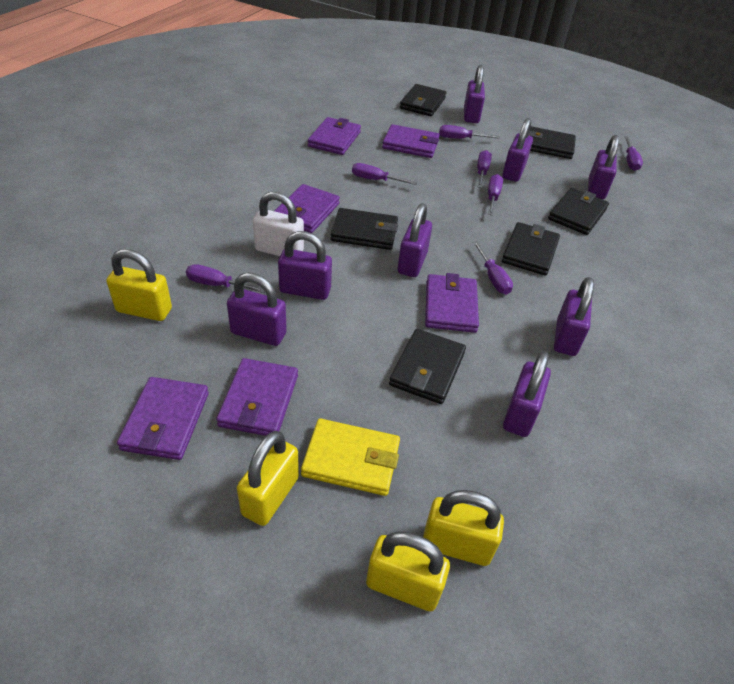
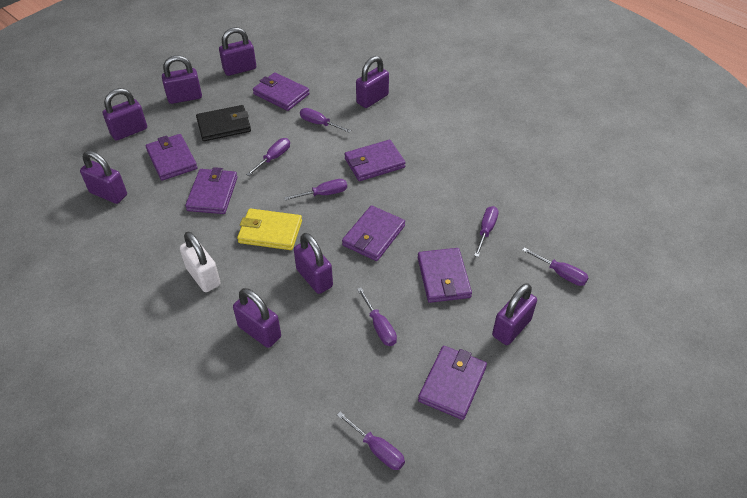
black wallet: [331,208,398,250] [389,329,466,404] [400,84,446,116] [502,222,560,276] [528,126,576,159] [548,188,609,235] = 6 -> [196,105,251,141] = 1
purple wallet: [117,377,209,460] [216,358,298,436] [275,184,340,233] [308,117,361,155] [382,124,440,158] [425,273,479,333] = 6 -> [146,134,198,181] [185,167,238,214] [253,72,310,111] [342,205,405,261] [345,140,406,181] [418,248,472,303] [418,346,487,420] = 7
yellow padlock: [106,249,172,321] [237,431,299,526] [366,531,450,611] [423,490,504,566] = 4 -> none = 0

